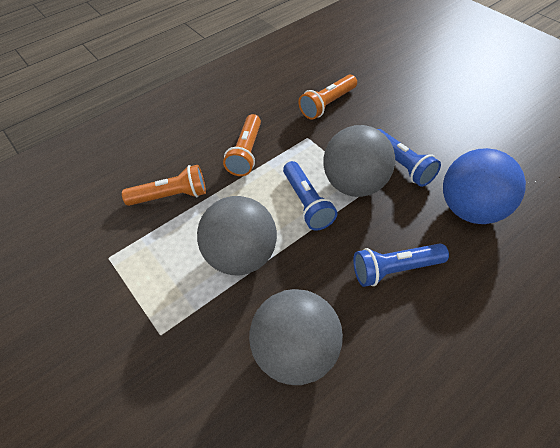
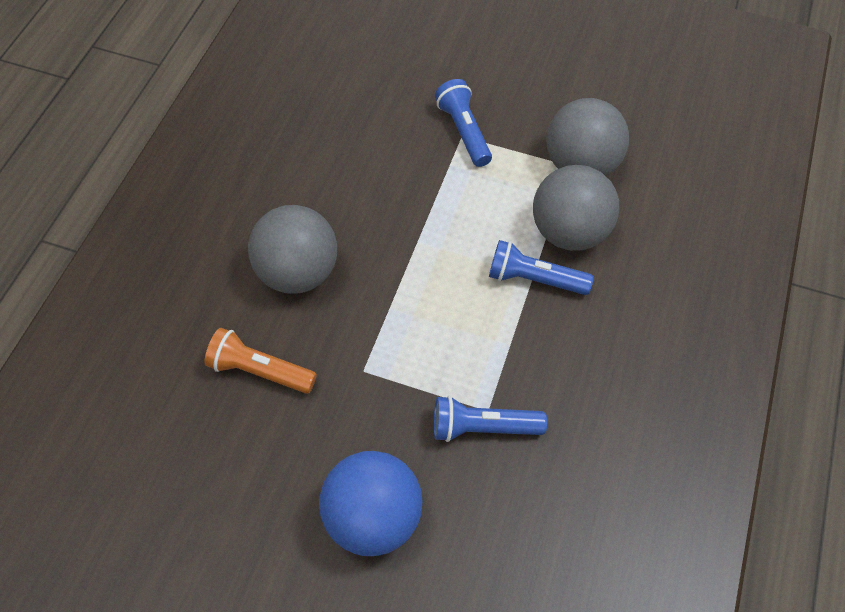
orange flashlight: [122,165,206,206] [223,114,261,176] [299,75,357,120] = 3 -> [204,328,317,394] = 1

